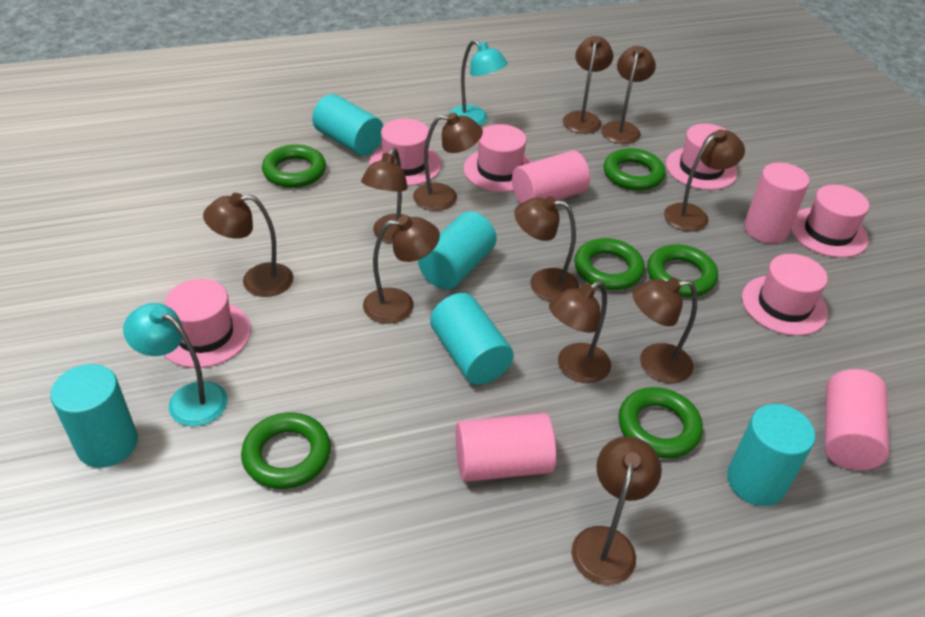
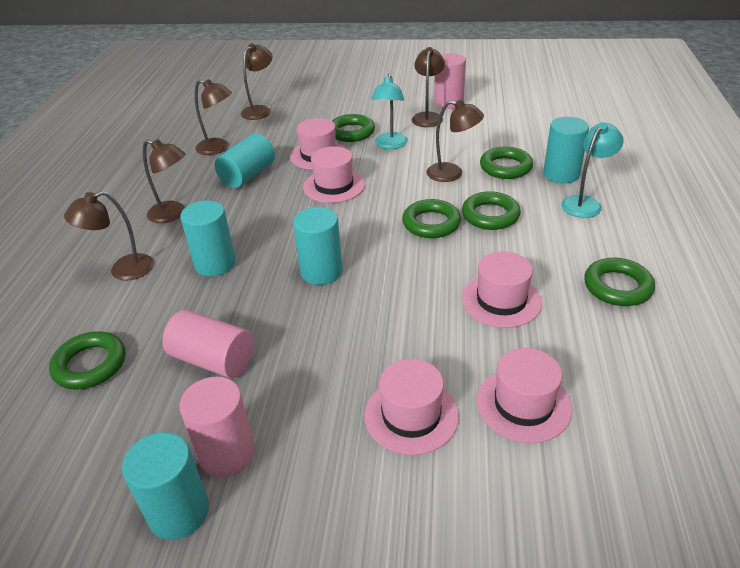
brown lamp: [203,193,293,297] [361,148,410,244] [363,216,440,324] [413,112,483,211] [514,196,579,301] [549,280,611,383] [563,36,613,134] [571,436,662,585] [601,46,656,144] [633,277,697,383] [664,129,745,232] = 11 -> [64,191,154,281] [143,139,185,223] [195,79,232,155] [241,43,272,120] [412,47,445,127] [426,100,484,182] = 6
pink cylinder: [456,413,556,482] [512,151,590,204] [744,162,810,243] [825,369,889,470] = 4 -> [162,310,254,378] [179,377,255,478] [434,53,466,109] = 3
pink hat: [164,279,251,368] [369,118,442,186] [463,124,531,192] [666,124,737,190] [742,254,828,336] [791,185,869,258] = 6 -> [290,118,345,170] [303,146,365,203] [364,359,459,455] [462,252,542,328] [477,348,572,443] = 5

